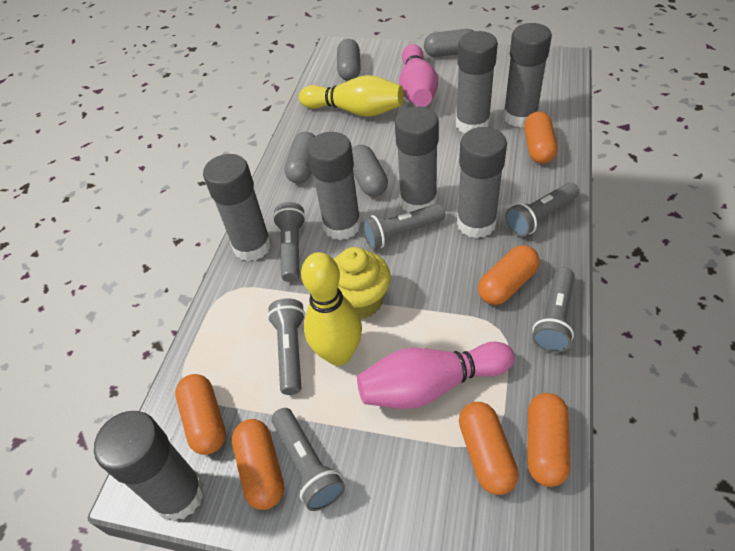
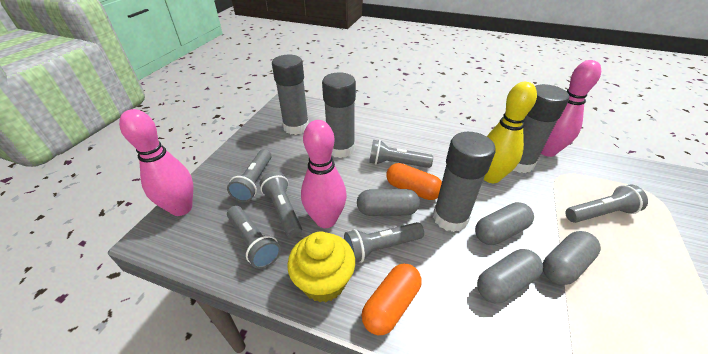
grey glue stick: [94,411,205,521] [203,154,271,261] [307,132,361,240] [395,106,439,213] [456,31,498,134] [457,127,507,238] [503,23,552,127] = 7 -> [272,55,309,135] [322,72,356,158] [433,132,496,232] [512,84,569,173] = 4
orange capsule: [175,374,226,455] [232,419,284,510] [459,402,519,495] [478,245,540,305] [524,111,558,164] [527,393,570,487] = 6 -> [361,264,422,335] [387,163,442,200] = 2
pink bowling pin: [357,342,515,409] [399,44,438,107] = 2 -> [119,109,193,216] [301,120,347,228] [541,60,601,157] = 3
yellow bowling pin: [299,75,404,117] [301,252,362,366] = 2 -> [484,82,537,183] = 1

